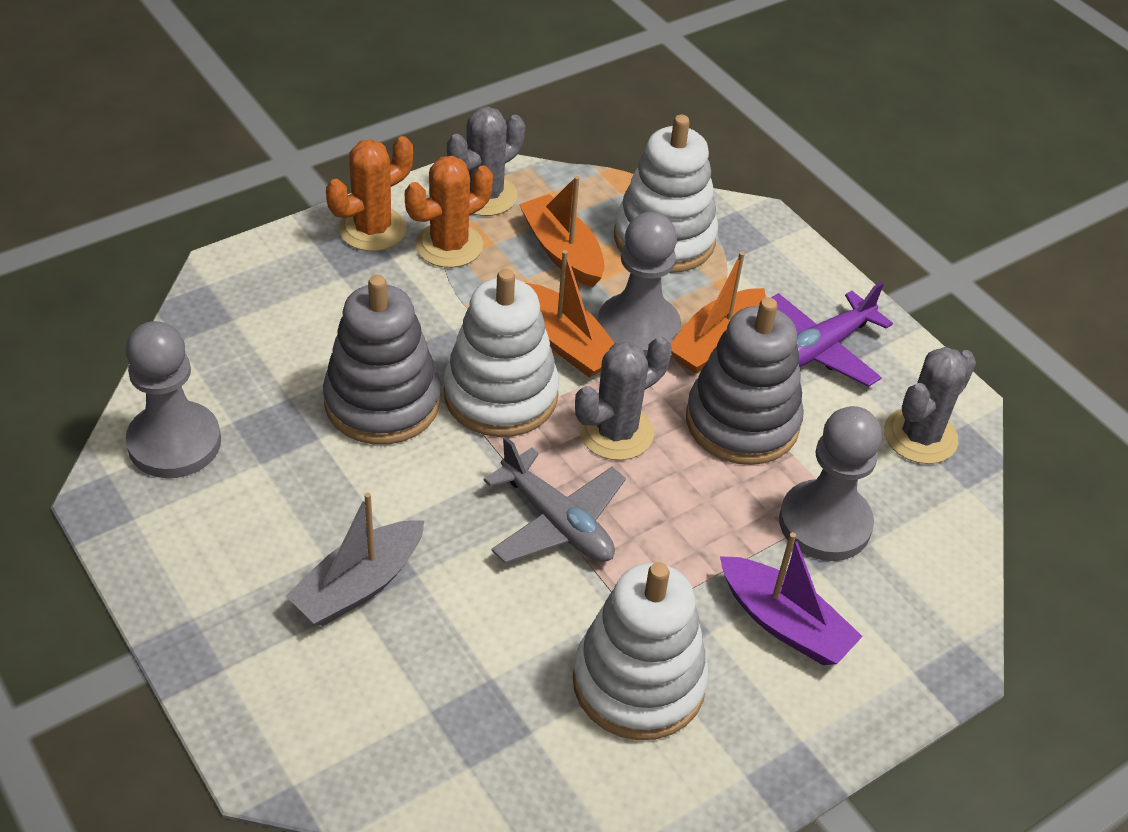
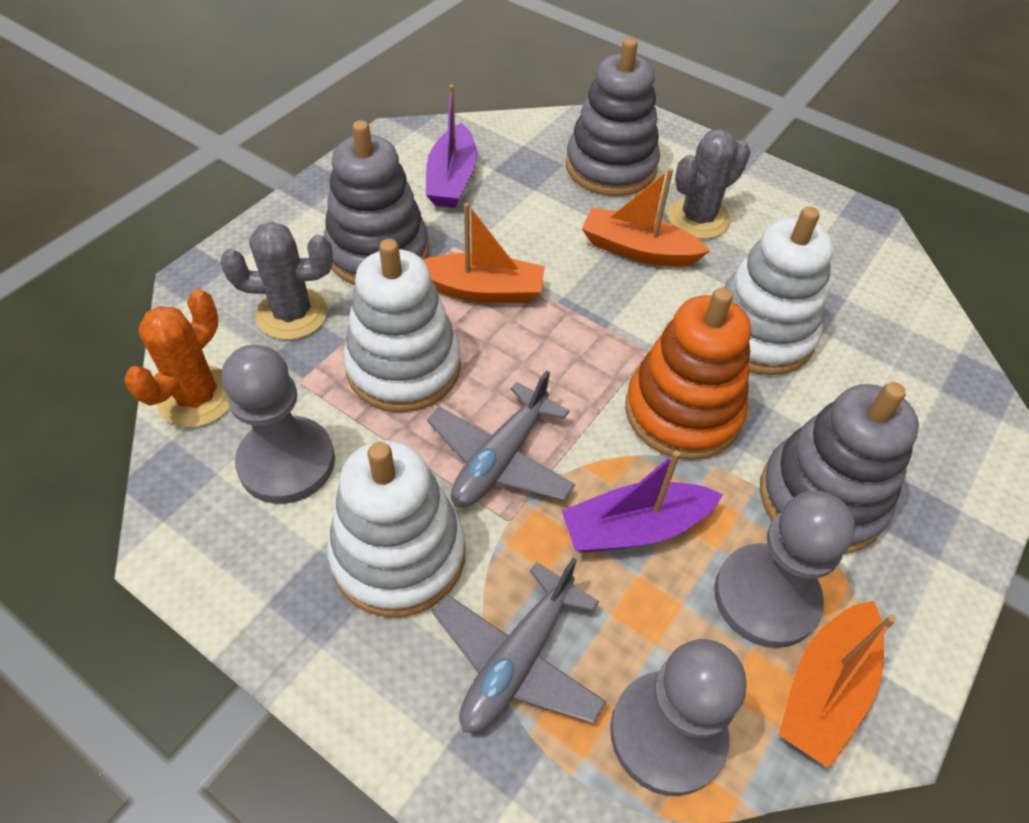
grey boat: [286,492,425,626] = 1 -> none = 0
grey cactus: [447,106,525,216] [575,337,672,460] [884,347,976,464] = 3 -> [220,222,333,340] [667,129,751,239] = 2
grey plane: [483,437,626,563] = 1 -> [427,370,576,508] [432,558,607,733] = 2
grey stacking toy: [323,275,441,445] [686,297,804,465] = 2 -> [324,120,429,285] [566,38,660,196] [760,382,919,554] = 3
orange cactus: [326,136,413,251] [405,156,493,268] = 2 -> [124,289,230,428] = 1
orange stacking toy: none = 0 -> [625,288,751,460] = 1
purple boat: [720,532,863,665] = 1 -> [426,85,477,208] [561,451,723,553] = 2
purple plane: [771,282,893,387] = 1 -> none = 0

